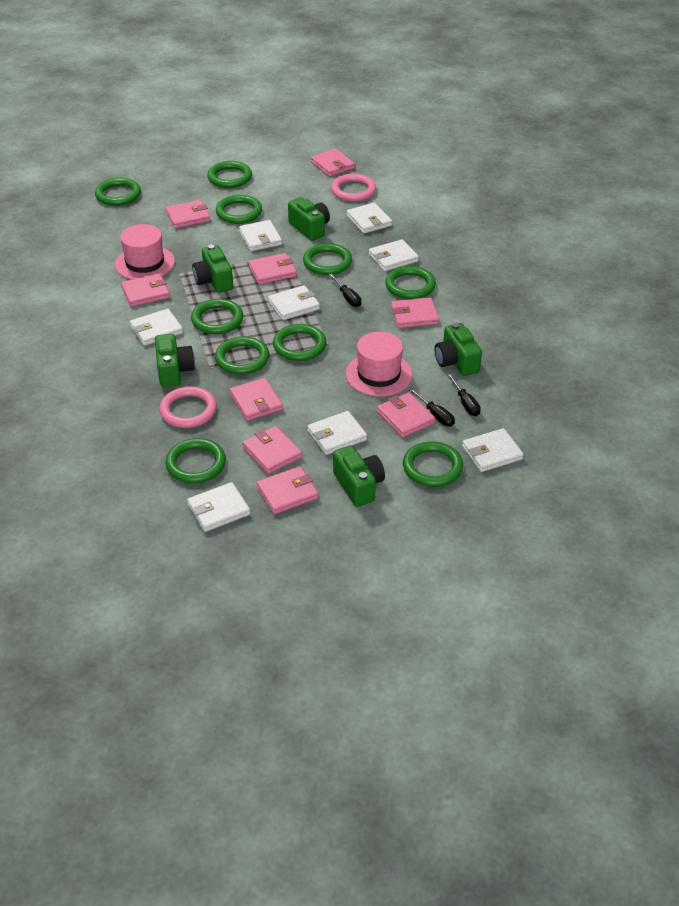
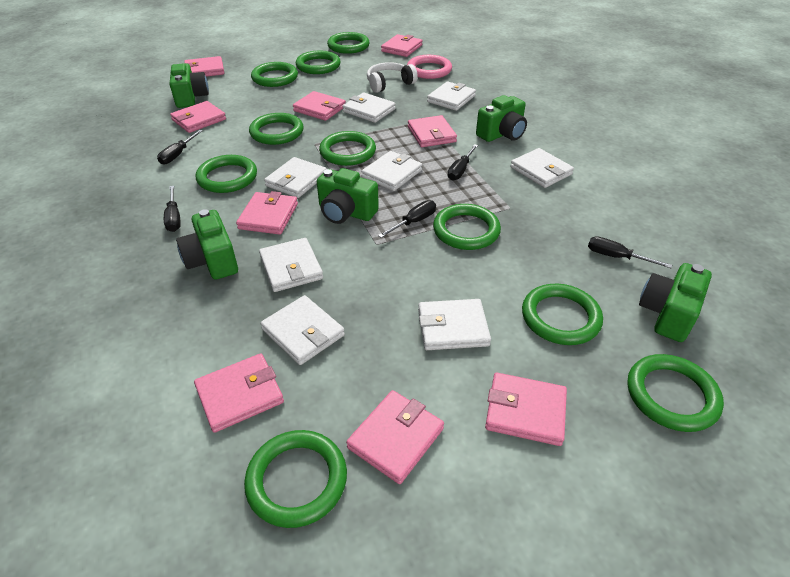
black screwdriver: [329,274,361,307] [409,388,455,426] [447,373,481,416] = 3 -> [157,130,203,165] [164,186,181,232] [378,200,436,238] [448,144,478,181] [588,236,672,268] = 5
pink hat: [115,224,175,280] [346,332,413,397] = 2 -> none = 0
pink ring: [159,386,217,428] [331,174,376,202] = 2 -> [407,55,452,79] = 1
white headphones: none = 0 -> [367,62,418,93] = 1

